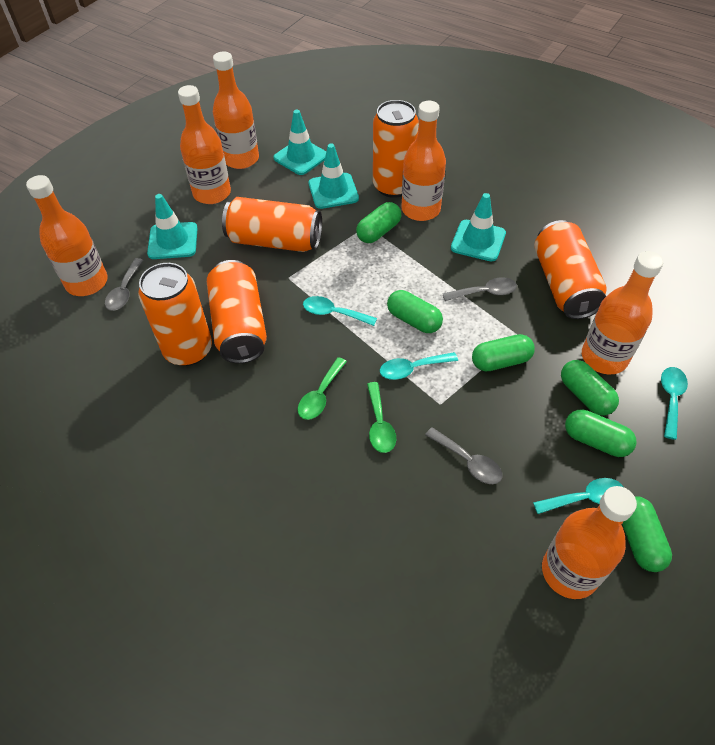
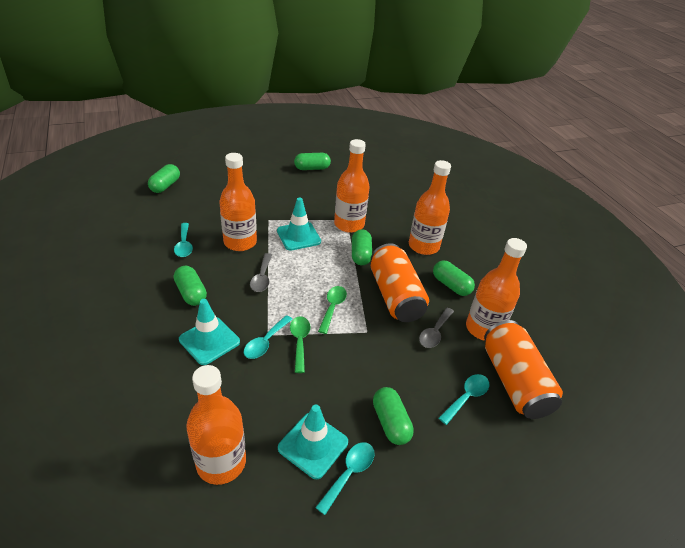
grey spoon: [105,258,144,311] [425,427,502,484] [443,277,517,301] = 3 -> [250,253,272,292] [419,308,454,348] = 2
orange bottle: [26,175,107,296] [178,85,231,204] [213,51,259,169] [402,101,446,221] [542,486,637,599] [582,251,663,374] = 6 -> [186,365,246,485] [219,153,257,251] [334,139,370,233] [409,160,451,255] [466,238,527,341] = 5
orange can: [138,263,212,366] [207,260,267,364] [222,197,322,252] [373,100,419,198] [534,220,607,319] = 5 -> [371,243,429,322] [484,320,563,419] = 2
turquoise traffic cone: [147,194,198,259] [273,110,326,175] [309,144,359,209] [451,193,506,262] = 4 -> [179,299,240,365] [277,197,321,251] [278,404,348,479] = 3

